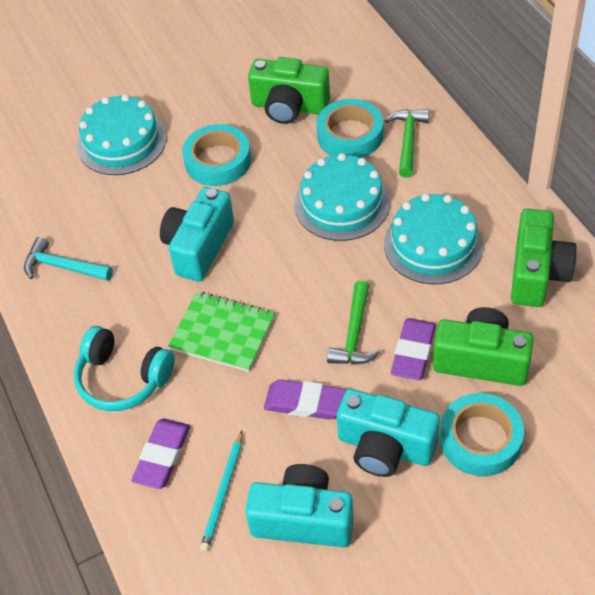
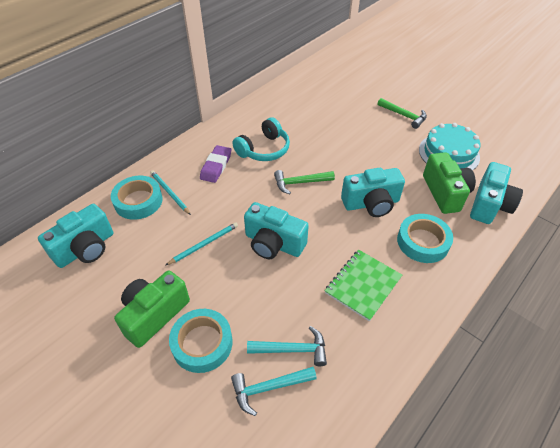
green camera: [248,57,330,124] [433,307,534,386] [511,209,577,307] = 3 -> [114,270,190,348] [423,152,476,214] = 2
purple eraser: [131,418,191,489] [264,379,346,420] [391,318,436,380] = 3 -> [200,145,231,183] = 1
turquoise cake: [77,94,167,175] [294,153,390,241] [384,193,484,284] = 3 -> [419,123,480,171] = 1
turquoise camera: [160,187,234,281] [245,464,354,547] [337,389,440,477] = 3 -> [38,204,113,268] [244,202,309,259] [341,168,405,217] [470,162,523,224] = 4
turquoise hammer: [24,237,113,281] = 1 -> [231,367,317,416] [247,326,327,366] = 2
turquoise pencil: [200,431,242,551] = 1 -> [150,170,191,215] [166,222,238,265] = 2

